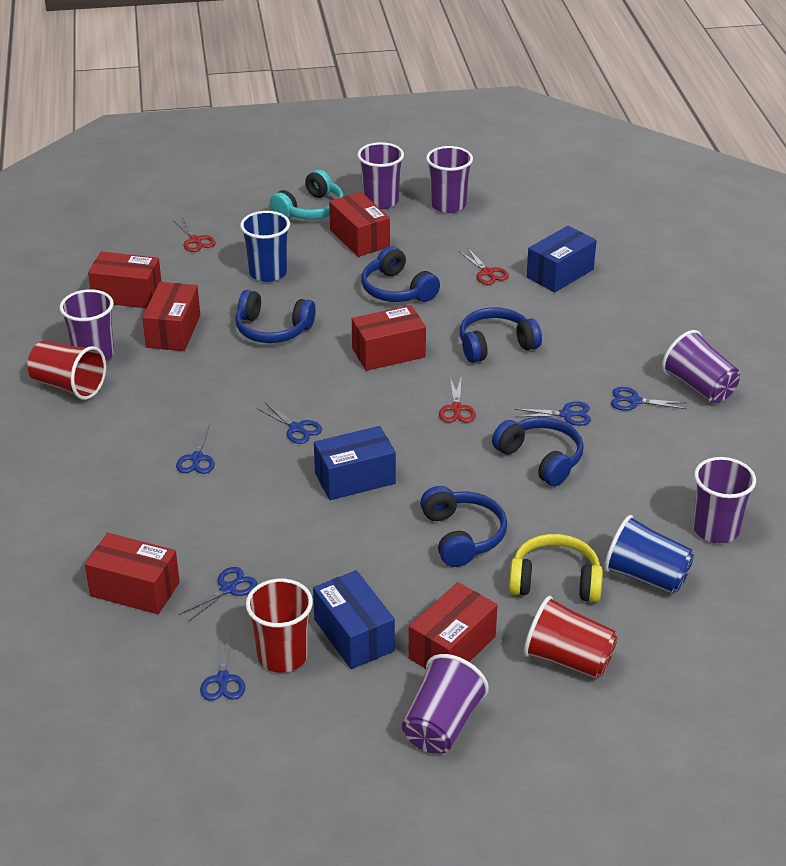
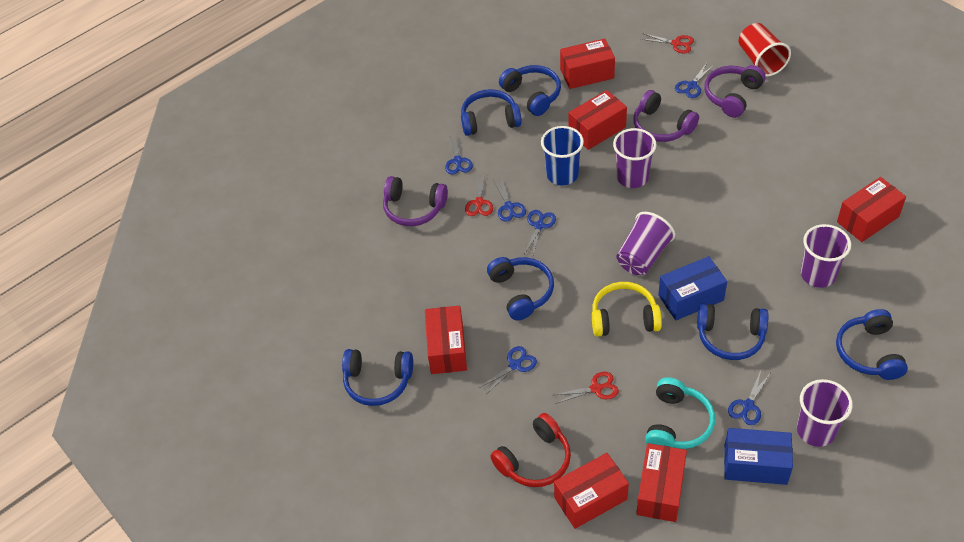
blue box: [313,570,395,669] [314,426,396,500] [527,226,597,292] = 3 -> [658,256,727,320] [724,428,793,485] = 2
blue cup: [240,211,290,282] [604,515,694,594] = 2 -> [541,126,584,185] = 1
blue headphones: [236,290,316,343] [361,246,440,302] [420,486,507,567] [460,307,542,363] [492,417,584,486] = 5 -> [342,349,413,406] [461,89,522,136] [487,257,554,321] [499,65,561,116] [697,303,768,360] [836,309,908,380] = 6
purple cup: [59,289,114,361] [357,142,404,209] [402,654,489,754] [426,146,473,213] [662,330,740,404] [693,457,756,543] = 6 -> [613,128,657,188] [617,212,675,275] [797,379,853,447] [801,224,851,288] = 4
purple headphones: none = 0 -> [383,176,448,226] [633,90,699,142] [704,65,766,118] = 3
red cup: [27,341,106,400] [246,579,313,673] [524,596,618,679] = 3 -> [739,23,791,77] = 1
red headphones: none = 0 -> [490,413,571,487] = 1

